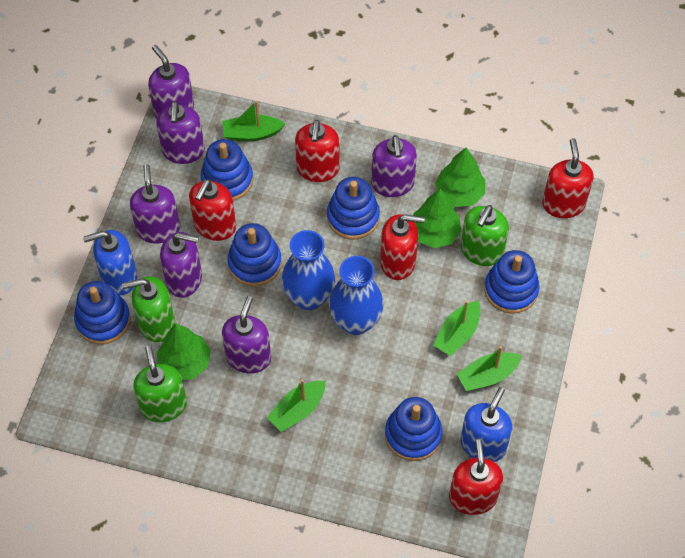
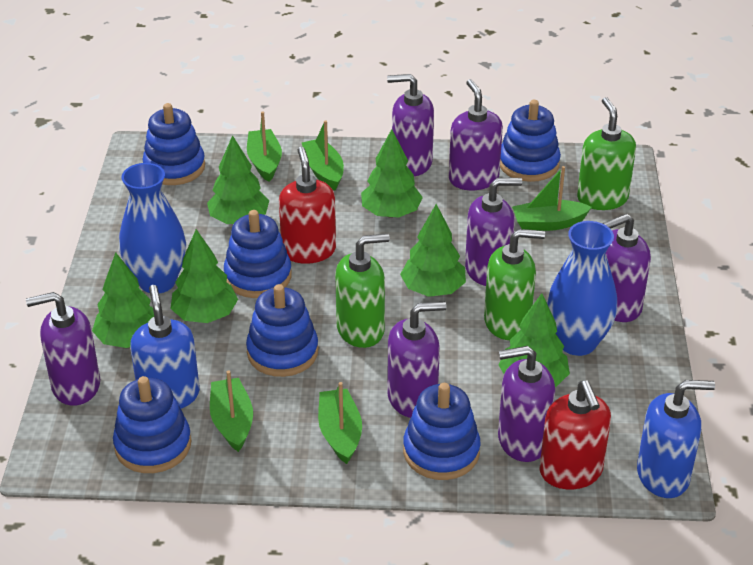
green boat: [222,100,285,141] [267,379,325,432] [433,300,481,356] [456,346,522,391] = 4 -> [210,370,253,452] [247,112,282,182] [302,120,344,191] [318,382,362,464] [512,166,592,231] = 5
green tree: [157,324,211,380] [413,189,461,248] [435,148,485,207] = 3 -> [92,252,154,348] [170,229,238,323] [207,135,270,224] [361,129,423,218] [400,204,466,297] [499,293,570,387] = 6
purple soap dispenser: [130,164,180,244] [148,45,194,119] [156,101,205,164] [160,232,202,298] [222,296,271,374] [371,135,417,197] = 6 -> [26,292,100,406] [387,74,434,176] [387,302,447,418] [449,79,503,190] [465,178,522,286] [498,346,555,462] [603,214,651,322] = 7
red soap dispenser: [189,179,236,241] [295,120,339,182] [380,214,425,280] [449,439,503,515] [542,138,593,218] = 5 -> [279,147,336,264] [539,380,611,489] = 2

